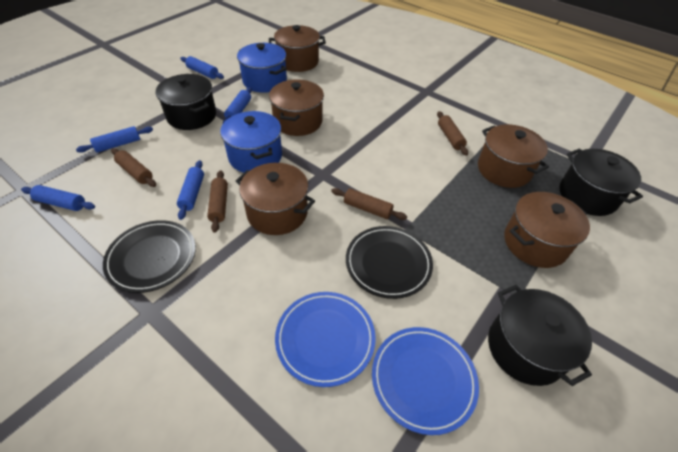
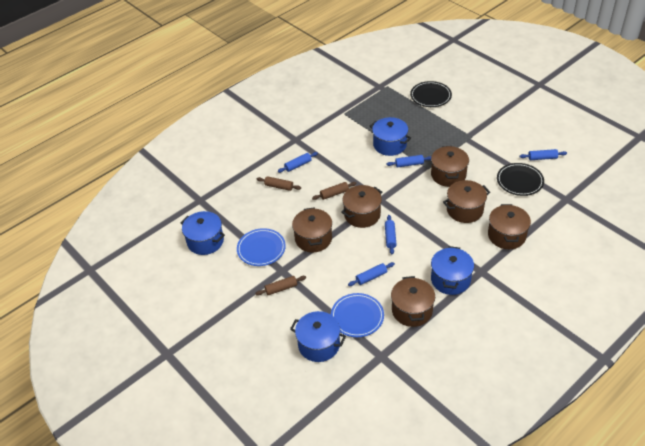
black pot: [156,74,216,130] [488,285,592,386] [559,149,643,216] = 3 -> none = 0
blue pot: [220,111,282,173] [237,43,287,93] = 2 -> [180,211,225,255] [290,311,346,362] [370,117,411,156] [431,246,474,295] = 4
brown pot: [236,163,315,235] [269,25,326,72] [269,79,324,136] [478,125,549,188] [504,192,590,268] = 5 -> [292,207,332,253] [341,185,382,228] [391,276,435,327] [431,146,469,187] [443,180,490,223] [488,204,531,249] = 6
brown rolling pin: [111,148,156,187] [207,170,228,233] [331,188,407,220] [437,111,468,156] = 4 -> [255,276,306,296] [257,176,301,191] [312,182,357,200] = 3

